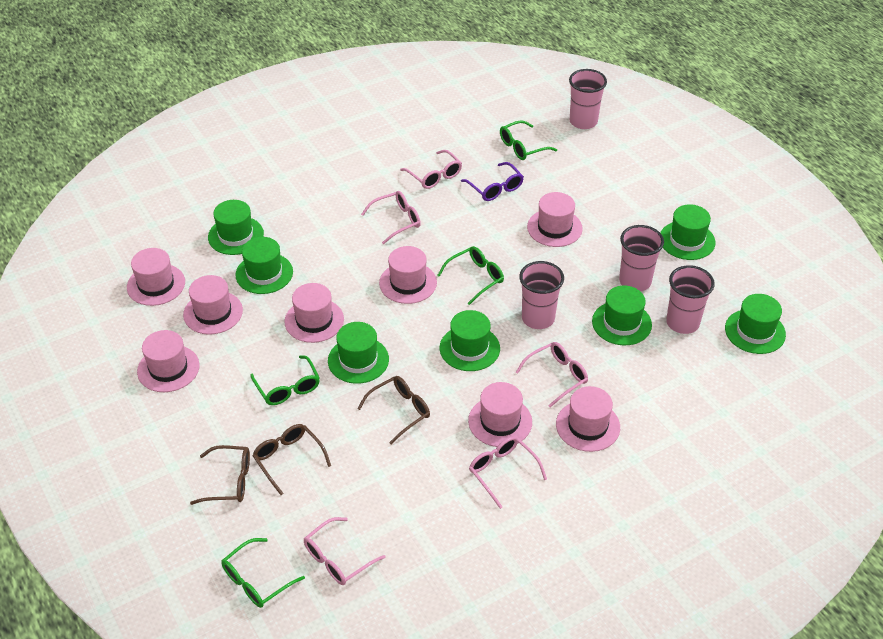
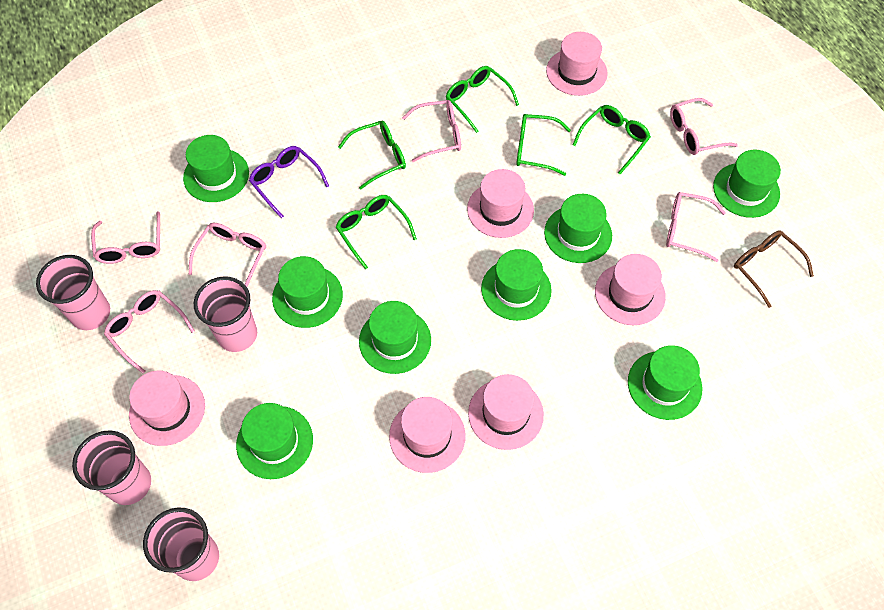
brown glasses: [190,445,250,505] [252,424,331,495] [357,376,430,444] = 3 -> [734,230,814,308] = 1
green glasses: [221,538,305,608] [250,355,320,405] [437,246,504,305] [500,120,557,160] = 4 -> [336,195,417,269] [338,120,406,190] [446,66,519,133] [516,114,571,176] [573,105,651,174] = 5
green hat: [208,200,264,255] [235,237,293,294] [328,322,389,384] [440,310,500,371] [592,286,652,345] [660,204,716,260] [725,294,786,354] = 7 -> [183,135,249,202] [236,403,313,479] [272,256,343,328] [359,301,431,374] [481,249,552,321] [544,194,612,263] [628,345,702,420] [713,150,781,218] = 8
pink glasses: [304,517,386,585] [361,191,421,244] [400,150,462,189] [469,436,547,509] [516,342,588,407] = 5 -> [91,211,160,264] [104,290,195,374] [189,223,266,287] [402,100,461,162] [666,192,726,262] [670,98,738,155] = 6
pink hat: [127,248,185,306] [137,330,199,392] [183,275,243,335] [284,283,344,343] [379,246,437,304] [468,382,532,447] [527,192,583,247] [556,386,620,452] = 8 -> [129,371,205,446] [389,397,466,473] [467,169,534,238] [468,374,544,450] [546,32,608,96] [595,254,666,325] = 6

